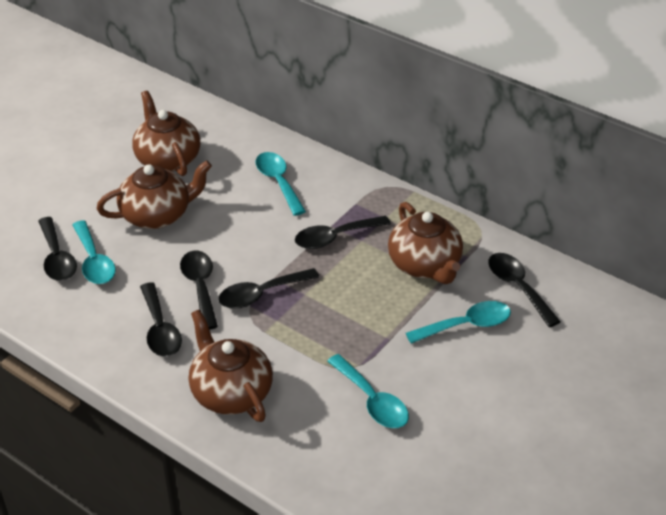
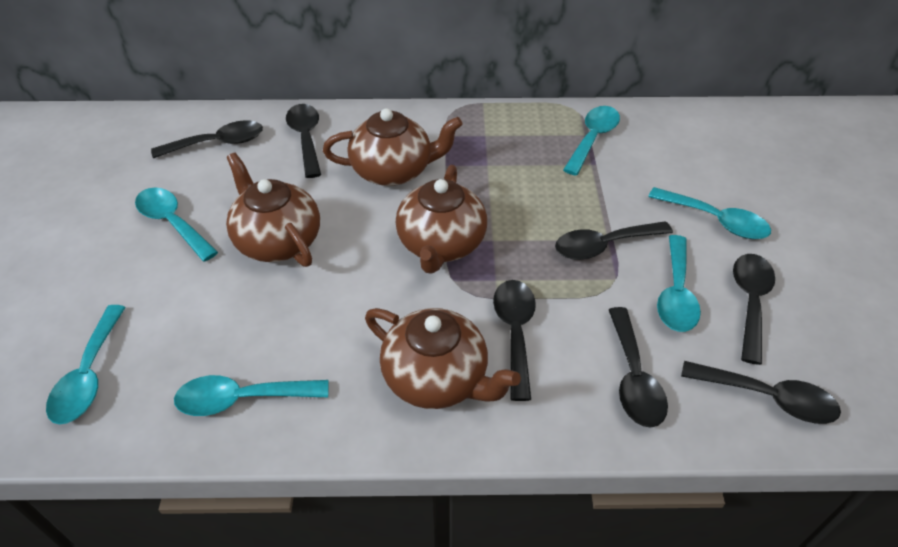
black spoon: [38,217,77,281] [140,282,182,357] [180,251,218,330] [218,268,319,309] [295,216,391,249] [488,253,561,327] = 6 -> [151,120,263,158] [286,104,321,178] [493,280,536,401] [555,221,673,260] [609,307,668,428] [681,361,841,424] [733,254,775,365] = 7
turquoise spoon: [72,220,116,284] [256,152,306,216] [327,354,409,428] [406,301,511,344] = 4 -> [46,305,126,425] [135,188,218,262] [174,375,328,416] [563,106,620,175] [648,187,771,239] [657,235,701,332] = 6

